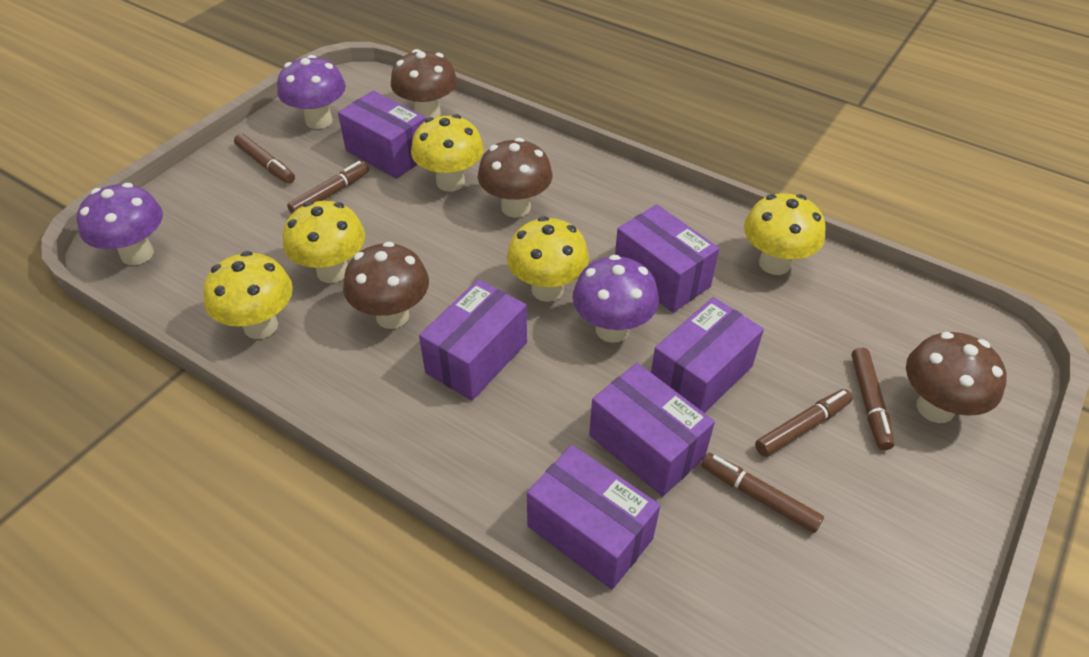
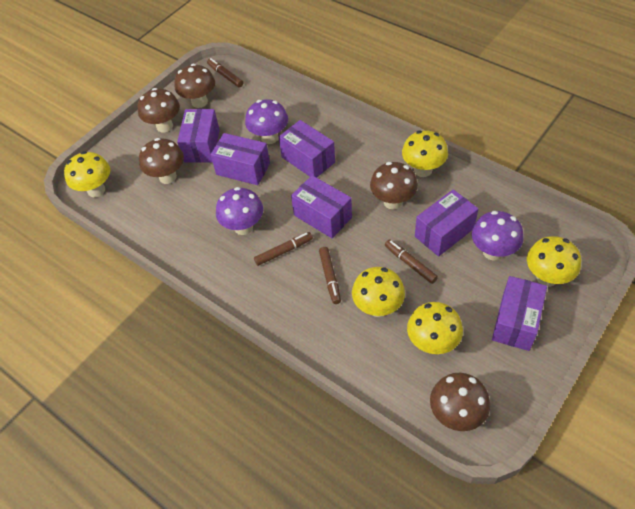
brown marker: [234,134,295,184] [287,161,369,214] [701,453,824,533] [755,389,853,457] [851,348,895,450] = 5 -> [207,58,243,88] [254,232,313,266] [319,247,341,304] [385,239,438,284] = 4
brown mushroom: [343,242,429,329] [391,49,457,119] [478,138,553,218] [906,332,1007,423] = 4 -> [137,88,180,133] [139,138,184,184] [174,64,215,108] [370,162,418,209] [430,373,490,431] = 5

